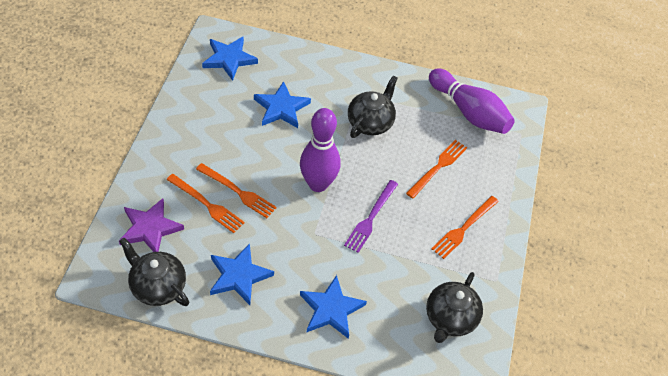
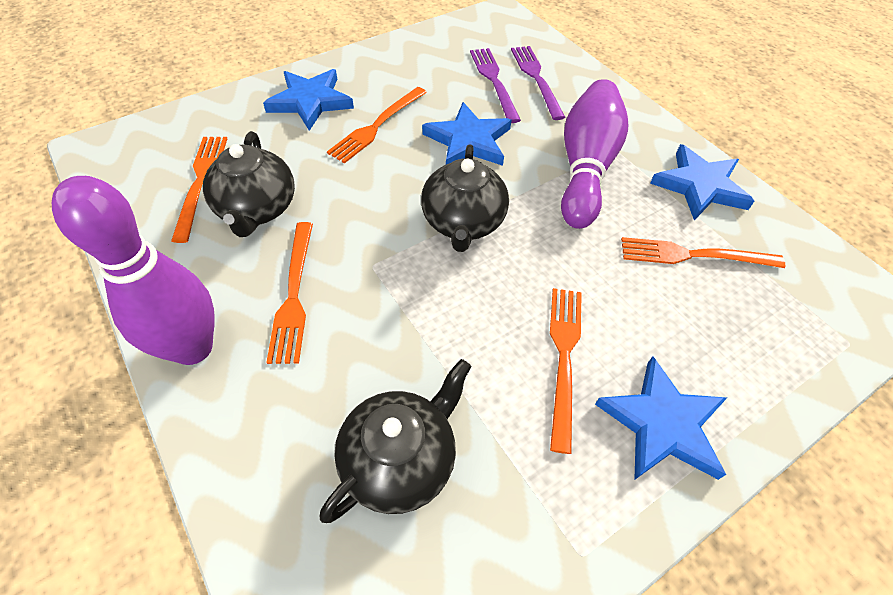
orange fork: [167,174,245,233] [196,163,277,218] [406,140,467,199] [431,196,499,259] = 4 -> [171,137,228,243] [266,222,313,364] [327,87,427,163] [550,288,582,454] [621,237,785,268] = 5
purple fork: [344,180,398,253] = 1 -> [470,48,521,123] [511,46,565,120] = 2
purple star: [119,198,184,252] = 1 -> none = 0

